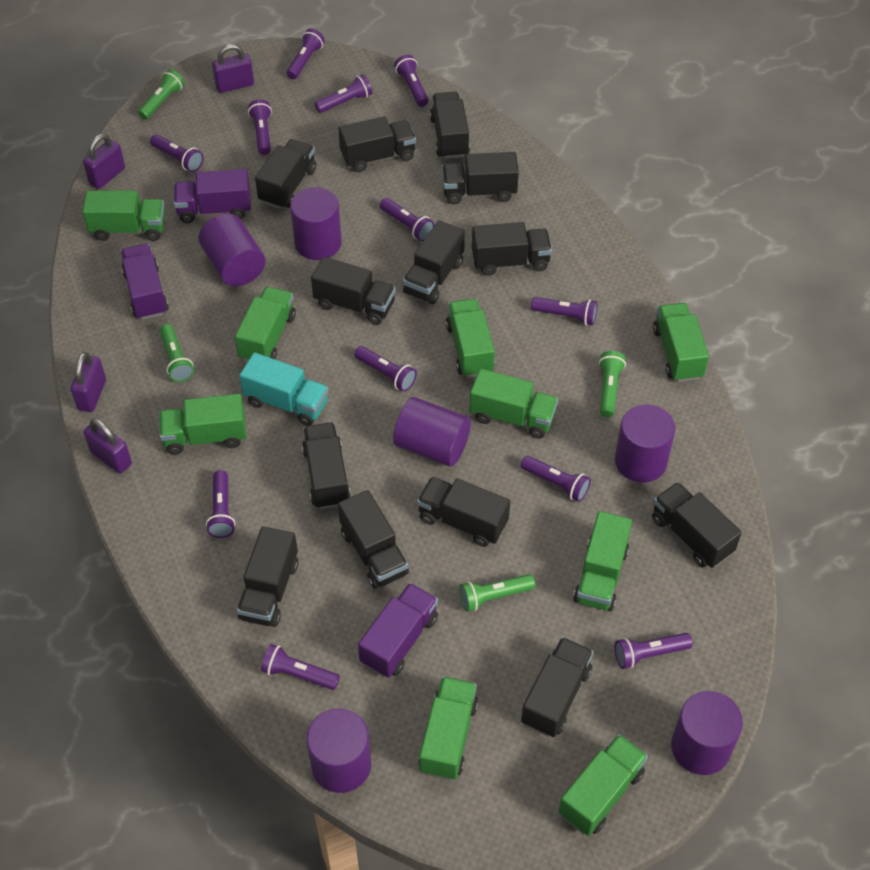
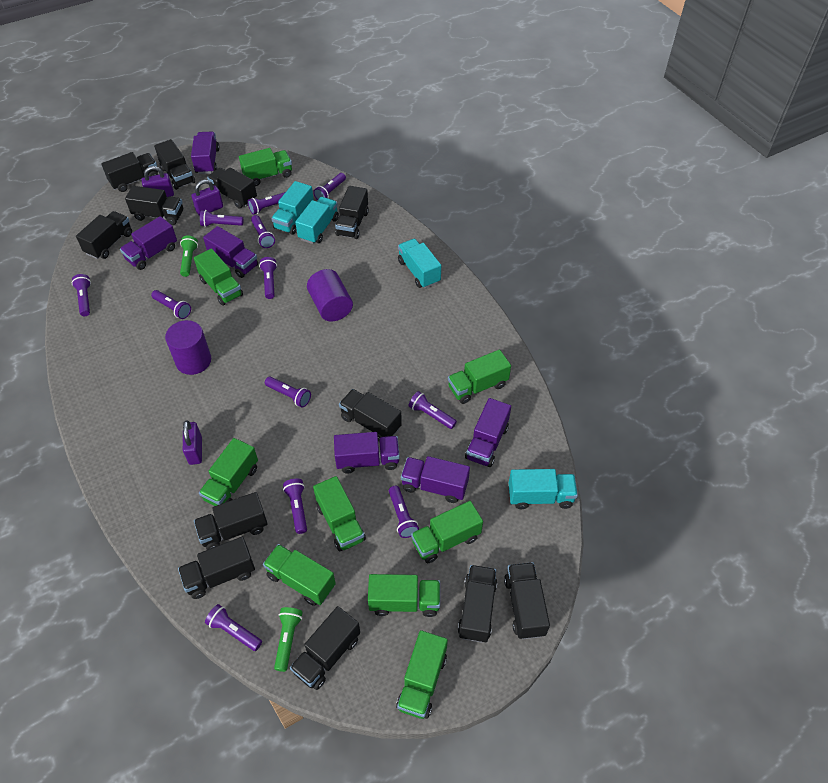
black truck: [237,526,298,627] [255,139,316,209] [302,422,351,509] [311,257,396,325] [338,116,416,172] [338,490,409,589] [403,220,465,304] [417,476,510,547] [430,92,470,159] [442,152,519,204] [472,222,552,276] [521,637,593,737] [652,482,742,568] = 13 -> [76,211,132,259] [101,152,158,192] [125,186,183,225] [154,139,195,190] [178,537,255,599] [194,492,268,550] [207,168,257,209] [290,606,360,690] [335,186,369,239] [339,389,402,441] [458,565,497,643] [504,562,550,639] = 12
green flashlight: [138,69,185,120] [160,324,194,382] [460,574,535,612] [599,351,626,417] = 4 -> [180,235,198,277] [274,607,303,672] = 2
purple cylinder: [199,213,266,286] [290,187,342,260] [306,708,371,793] [393,397,471,467] [615,404,675,483] [671,691,743,775] = 6 -> [165,320,211,375] [307,269,353,321] = 2
purple padlock: [71,352,106,412] [83,134,125,189] [83,418,132,474] [212,44,254,93] = 4 -> [141,166,174,197] [183,421,202,465] [191,180,223,216] = 3
purple truck: [121,244,169,320] [174,169,251,223] [358,583,438,678] = 3 -> [120,216,177,270] [191,132,220,174] [203,226,258,278] [334,432,400,474] [401,456,470,503] [465,398,511,467] = 6
turquoise truck: [239,352,329,426] = 1 -> [271,181,314,235] [295,197,339,244] [398,239,441,288] [509,469,578,509] = 4

